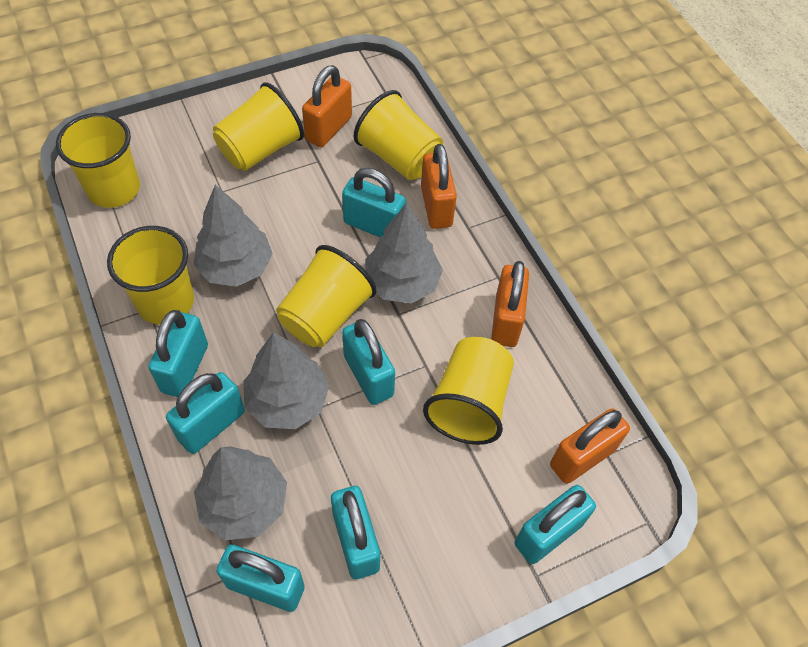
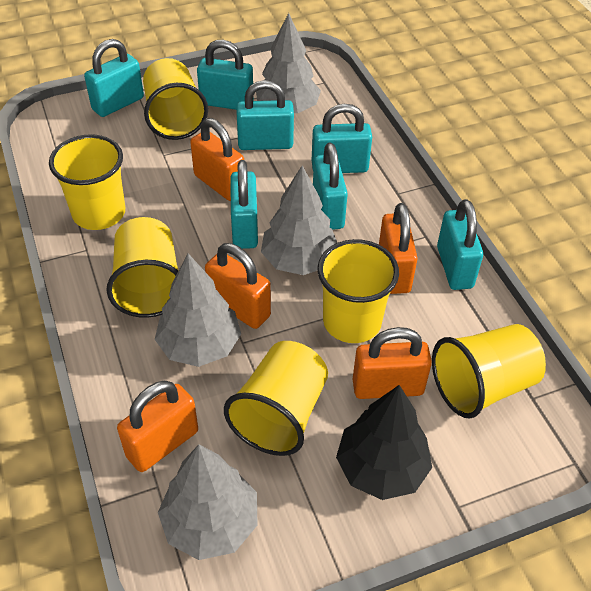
black tree: none = 0 -> [336,385,432,500] = 1
orange padlock: [302,65,352,147] [421,144,457,229] [491,261,529,347] [550,408,630,484] = 4 -> [117,381,198,472] [190,118,244,201] [205,243,271,329] [353,327,432,399] [379,203,418,294] = 5

